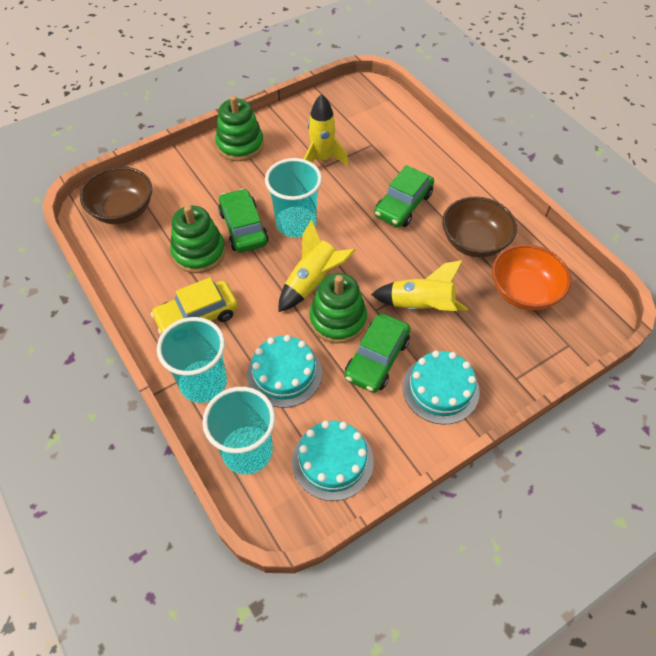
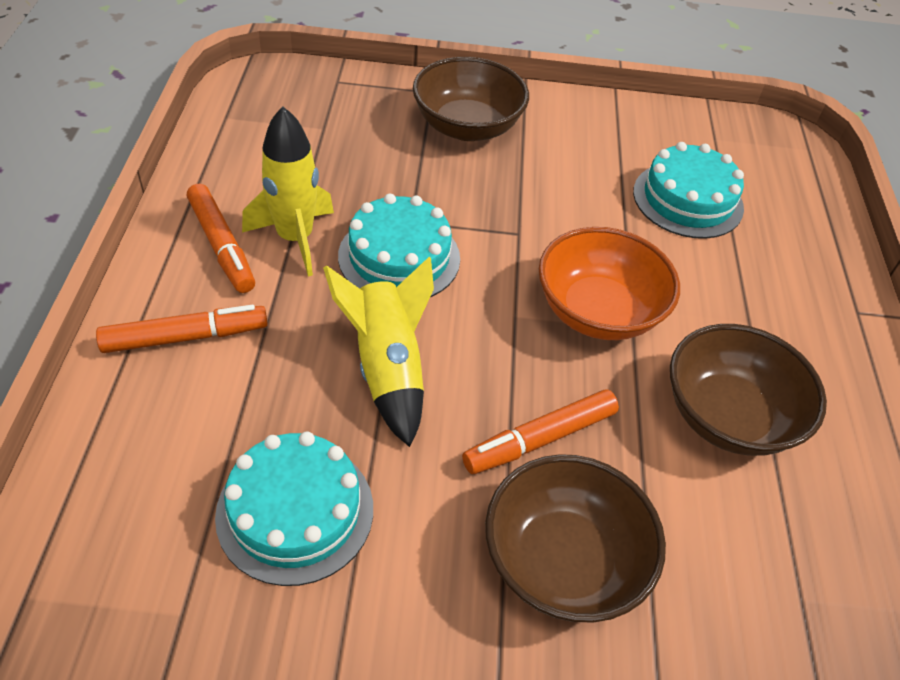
brown bowl: [80,167,152,224] [442,197,517,258] = 2 -> [413,57,529,141] [485,454,666,623] [670,324,827,456] = 3
green car: [218,188,269,253] [344,313,410,393] [374,165,434,227] = 3 -> none = 0
green stacking toy: [170,205,226,273] [215,95,264,161] [309,273,367,343] = 3 -> none = 0
orange marker: none = 0 -> [96,305,268,353] [187,184,255,293] [462,389,619,474] = 3
turquoise cup: [157,317,227,403] [202,387,275,475] [265,158,322,237] = 3 -> none = 0
yellow car: [151,277,238,335] = 1 -> none = 0
yellow rocket: [279,220,356,312] [304,94,348,166] [371,260,468,311] = 3 -> [242,106,334,276] [323,256,434,447] = 2

